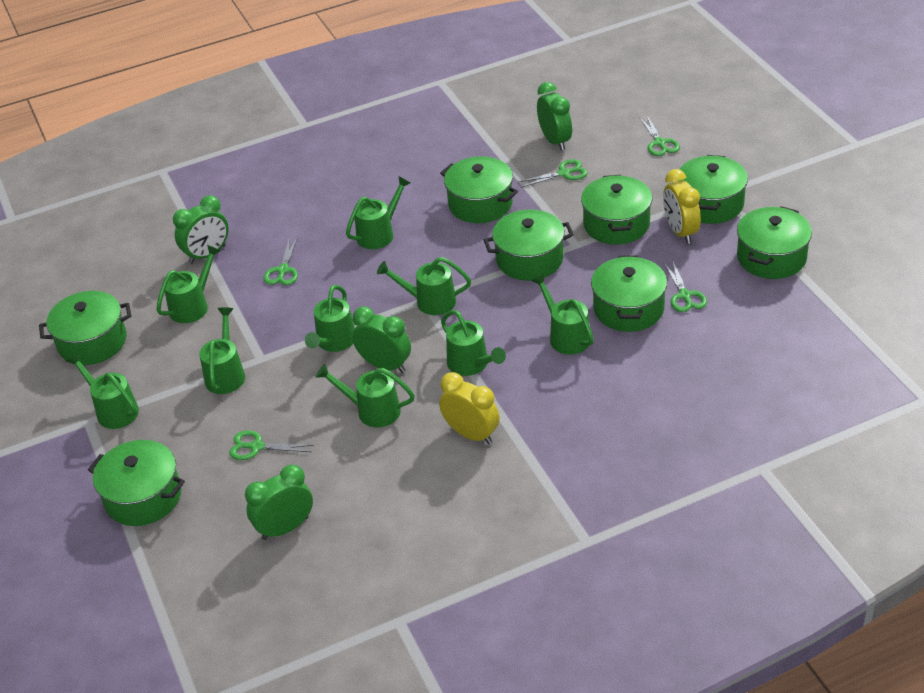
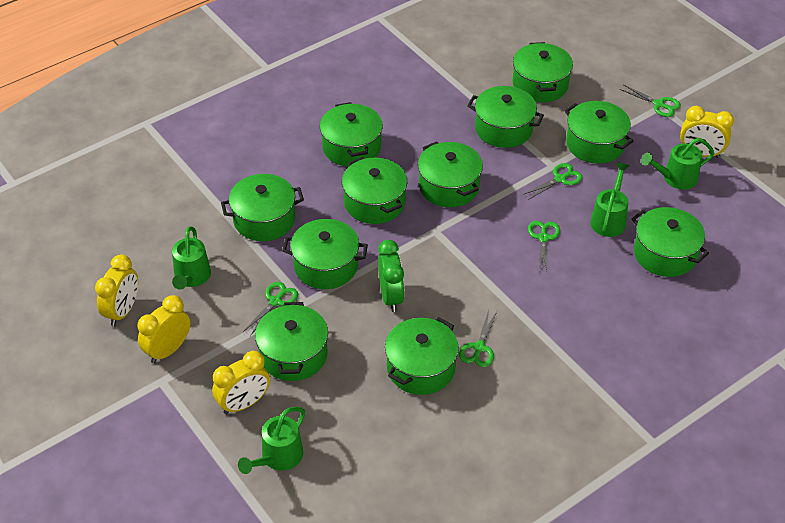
green clock: [173,195,229,264] [245,465,313,540] [353,306,411,373] [537,82,572,151] = 4 -> [378,240,405,312] = 1
green pot: [39,291,131,365] [88,440,185,526] [440,156,518,223] [484,210,574,280] [581,175,652,245] [591,255,667,332] [679,155,748,224] [737,206,812,279] = 8 -> [221,174,304,241] [255,302,328,381] [282,219,368,289] [320,102,383,167] [342,157,407,224] [385,317,459,395] [418,141,483,207] [467,86,544,148] [513,42,573,102] [564,101,633,164] [632,207,709,277] = 11
green watering can: [66,352,139,429] [156,245,221,323] [199,307,245,394] [305,285,355,352] [316,364,415,427] [346,176,411,249] [377,257,471,315] [441,310,506,376] [531,274,594,355] = 9 -> [172,226,211,290] [238,407,305,474] [590,162,630,237] [641,138,714,189] = 4
yellow clock: [439,372,500,444] [663,169,701,244] = 2 -> [95,254,138,326] [137,295,190,363] [212,351,270,414] [680,106,734,158] = 4

